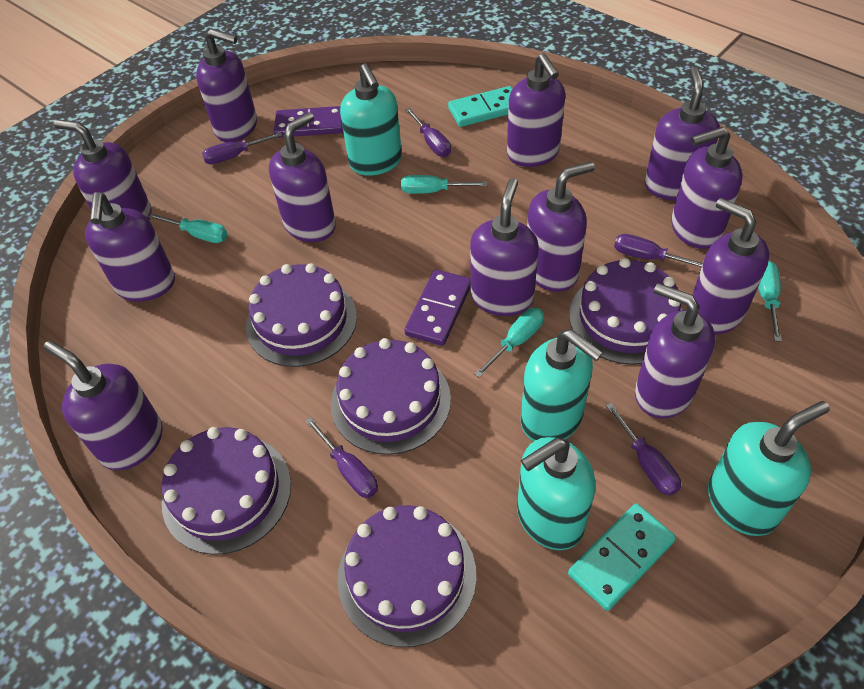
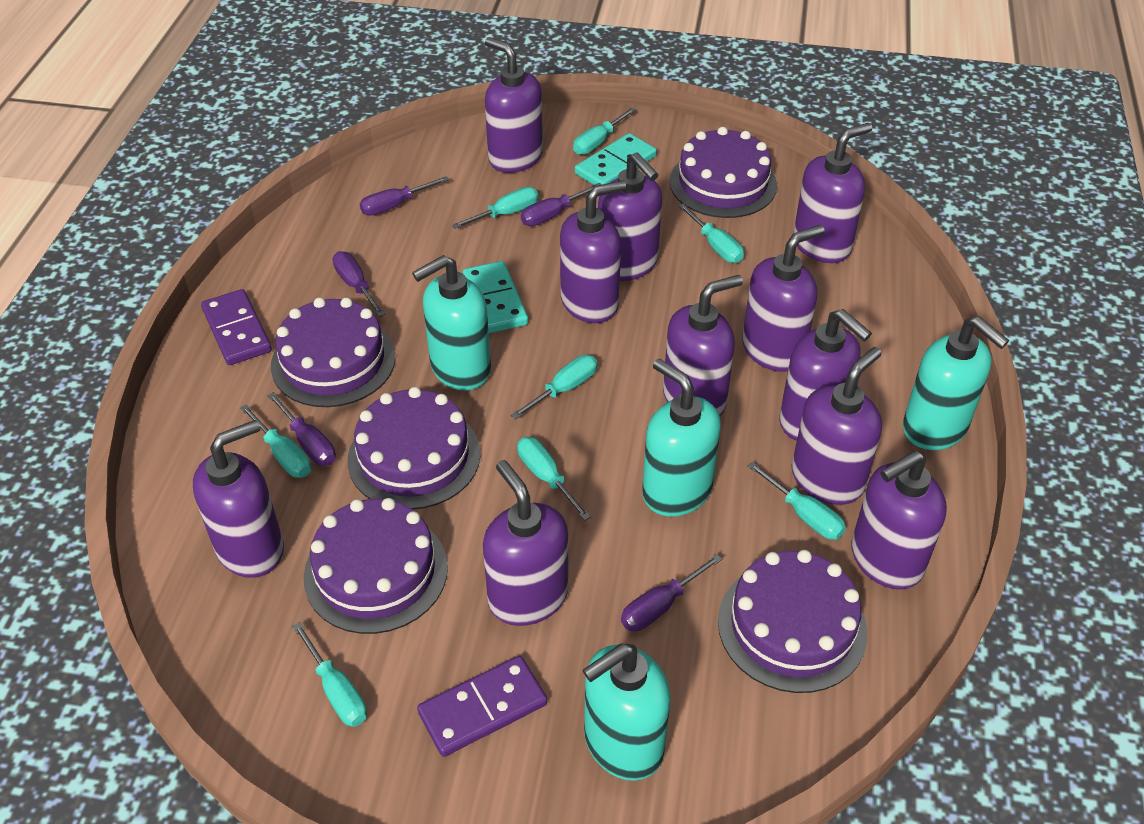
purple soap dispenser: [43,341,163,470] [54,119,152,220] [85,192,175,302] [196,28,257,142] [269,112,336,242] [470,178,539,316] [507,53,565,167] [527,162,595,292] [635,283,715,419] [645,67,720,201] [671,127,742,249] [692,198,770,335] = 12 -> [193,420,284,578] [483,460,568,626] [485,37,543,173] [560,180,626,323] [598,152,662,281] [663,275,743,416] [742,225,825,372] [779,309,872,441] [792,347,882,505] [793,123,872,263] [851,451,947,590] = 11
turquoise screwdriver: [148,213,228,243] [401,175,487,194] [474,308,544,378] [758,261,782,342] = 4 -> [240,404,311,478] [292,622,367,727] [452,187,538,229] [511,355,597,419] [517,437,591,521] [573,107,636,155] [678,204,744,263] [747,462,846,540] = 8

